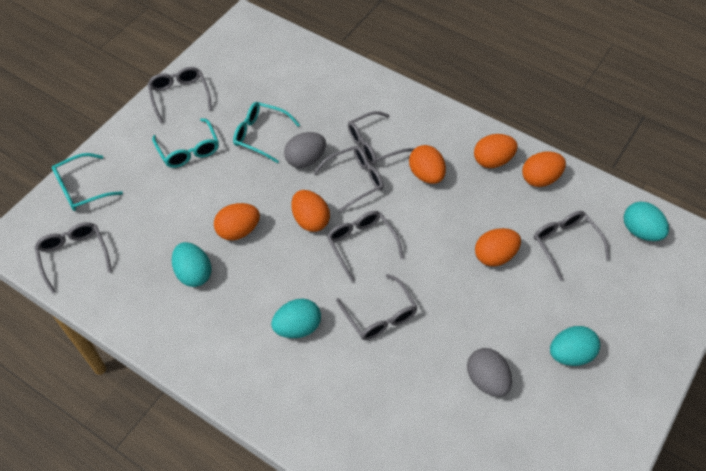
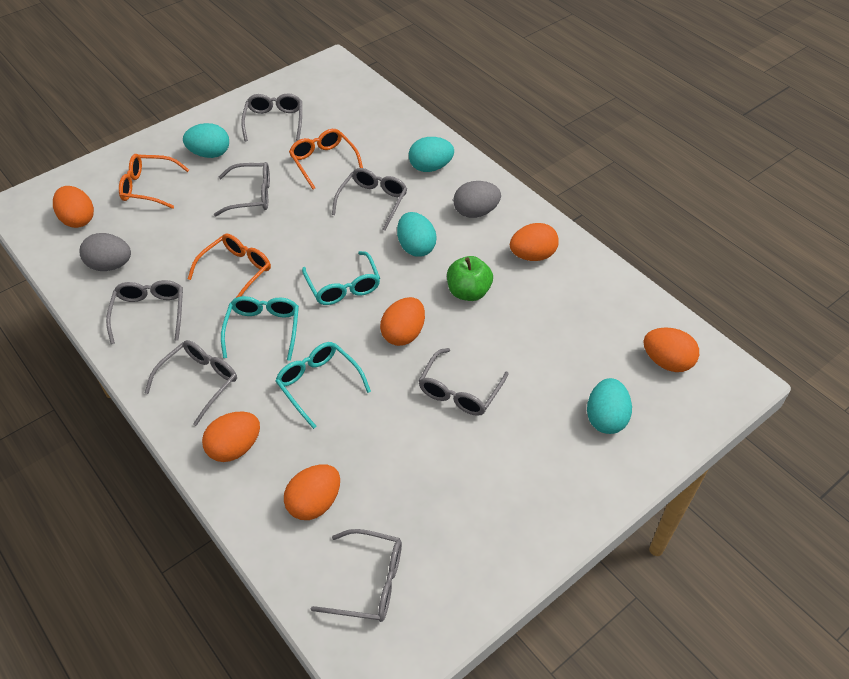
green apple: none = 0 -> [447,256,493,301] = 1
orange glasses: none = 0 -> [119,154,189,209] [188,234,271,298] [289,129,363,189] = 3

